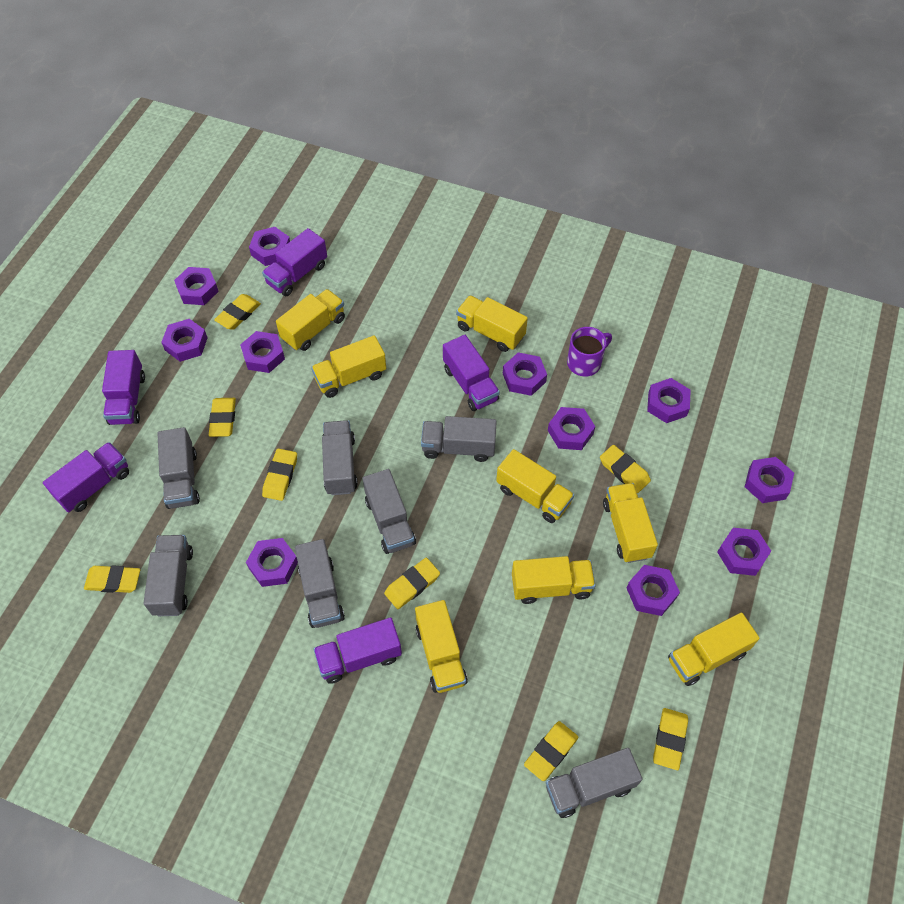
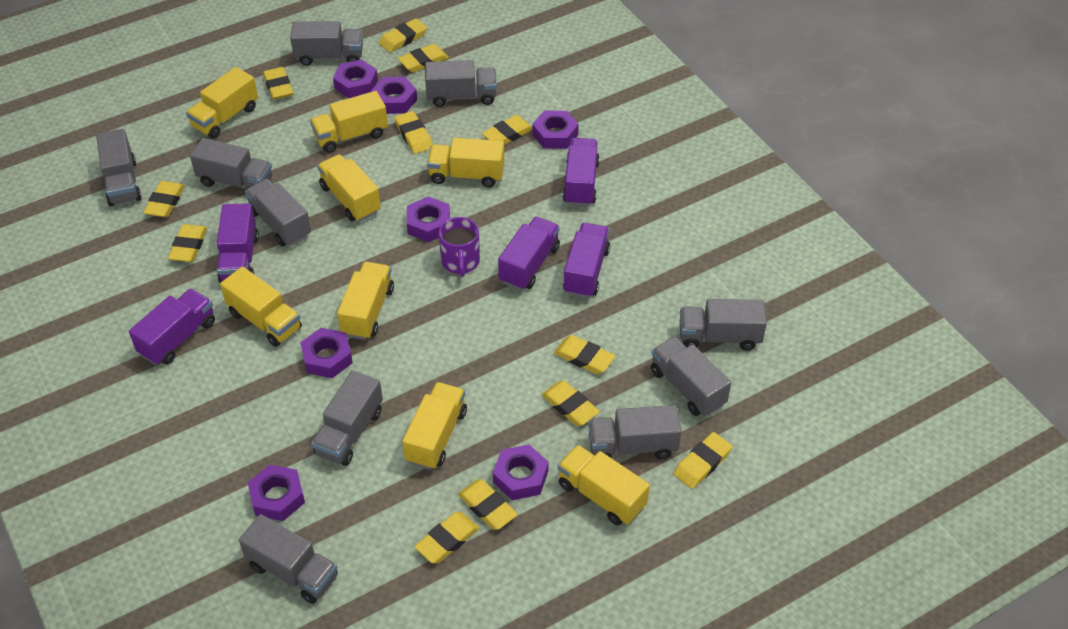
grey truck: [143,535,193,616] [157,427,200,509] [295,539,345,628] [322,420,358,495] [363,469,416,554] [421,416,497,462] [546,748,642,818] = 7 -> [96,129,142,206] [190,138,272,189] [239,514,338,604] [245,179,311,246] [290,21,363,66] [311,370,383,466] [425,60,497,107] [588,405,681,459] [651,337,731,417] [680,299,767,351] = 10
purple nut: [161,319,208,362] [174,267,219,305] [240,331,285,373] [246,538,298,587] [249,227,290,266] [503,352,547,396] [548,407,595,450] [627,565,680,616] [647,378,691,423] [717,528,771,576] [745,457,794,503] = 11 -> [248,465,305,521] [300,328,353,378] [333,59,378,98] [371,77,417,114] [407,196,450,242] [493,444,549,500] [532,111,579,149] = 7
yellow eraser: [84,565,140,593] [209,398,236,437] [214,294,261,330] [262,448,297,501] [384,558,440,609] [524,721,578,781] [600,445,651,493] [653,708,688,770] = 8 -> [143,181,185,217] [168,224,207,262] [263,67,293,100] [379,18,427,53] [395,111,433,154] [398,44,449,72] [414,512,479,563] [458,479,518,530] [482,115,532,145] [542,381,600,426] [554,335,615,374] [673,432,732,489] = 12

